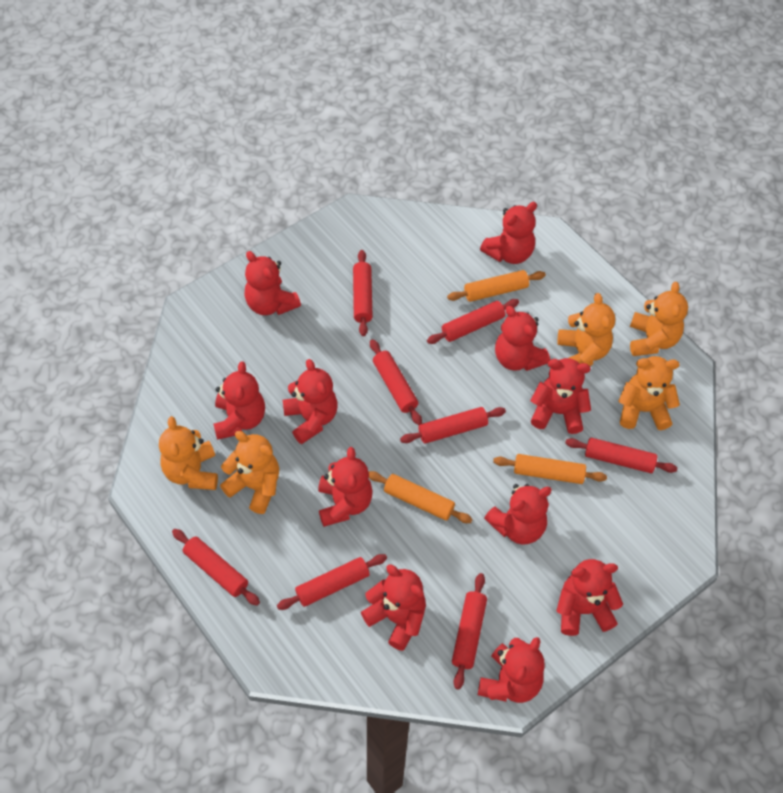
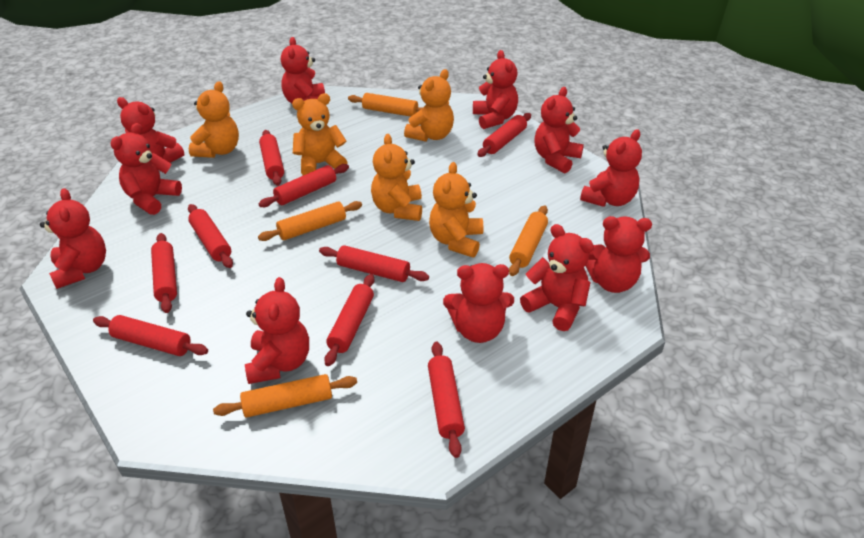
orange rolling pin: [369,471,473,523] [447,270,546,302] [493,454,607,484] = 3 -> [213,374,357,417] [258,201,362,241] [348,93,423,117] [509,205,548,276] = 4
red rolling pin: [172,529,260,606] [277,554,387,610] [353,250,373,336] [370,339,422,425] [400,407,506,444] [427,299,519,344] [452,573,487,690] [565,438,678,473] = 8 -> [93,315,208,356] [151,233,177,313] [188,204,233,268] [258,164,349,207] [259,130,284,186] [319,245,429,282] [324,274,374,366] [428,342,465,458] [477,113,531,157] = 9

